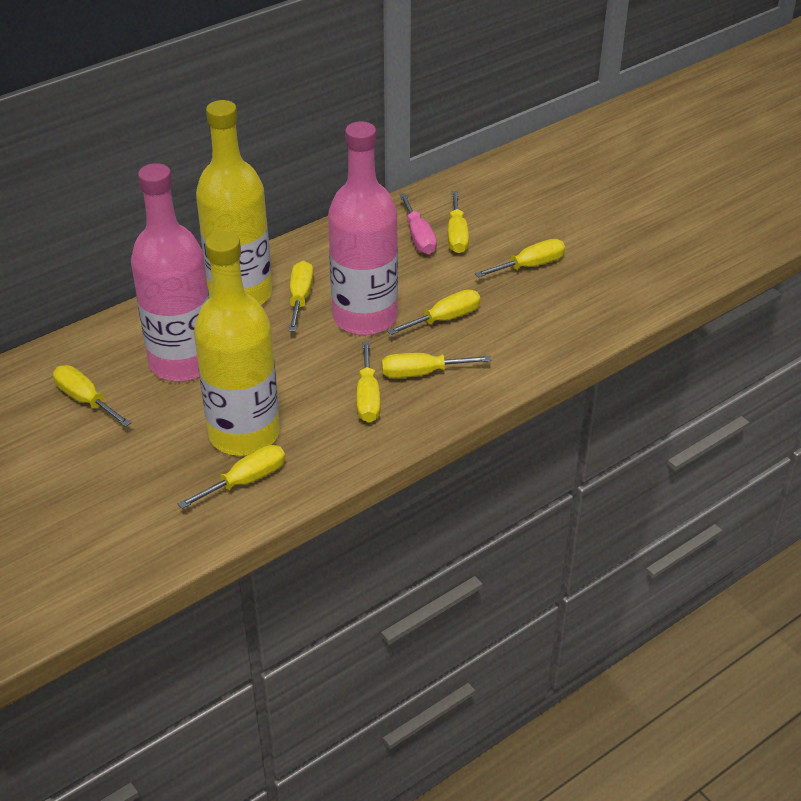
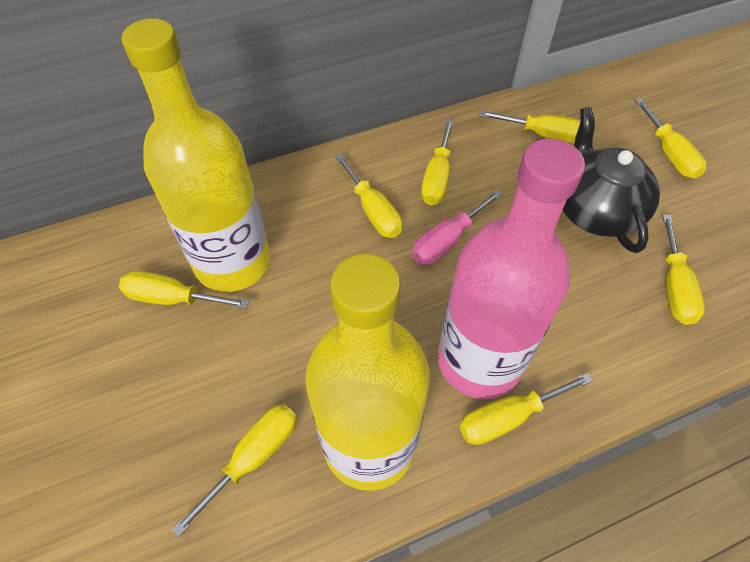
black teapot: none = 0 -> [563,107,660,253] = 1
pink bottle: [131,163,209,381] [328,121,398,335] = 2 -> [438,138,585,399] = 1

